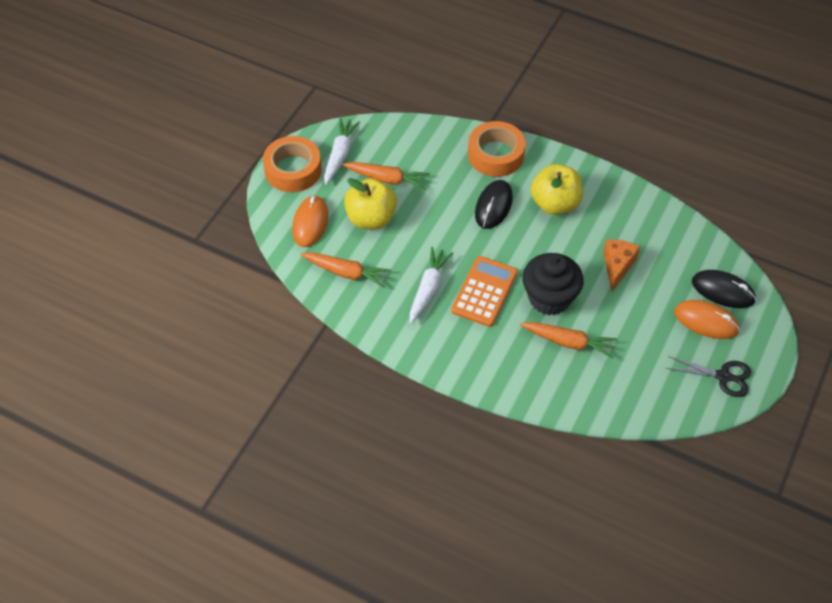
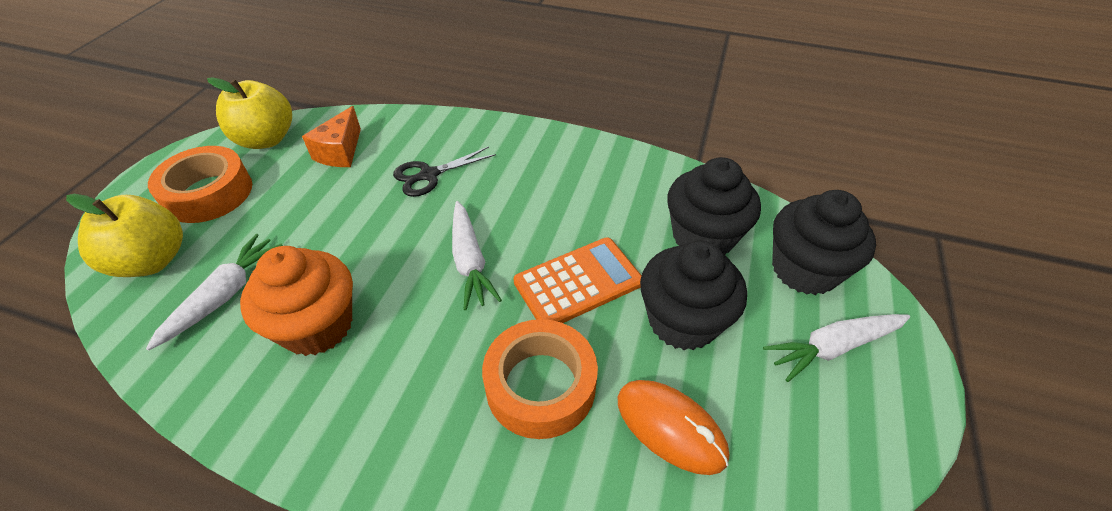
black cupcake: [522,253,584,315] = 1 -> [640,241,747,350] [667,157,761,255] [772,190,876,295] = 3
black mouse: [475,180,513,229] [692,270,756,308] = 2 -> none = 0
orange carrot: [301,252,392,288] [343,162,430,190] [520,322,618,359] = 3 -> none = 0
orange cupcake: none = 0 -> [240,246,353,356] = 1
orange mouse: [292,195,328,247] [674,300,740,339] = 2 -> [618,380,729,475] = 1
white carrot: [324,118,360,184] [410,247,453,324] = 2 -> [146,234,283,351] [452,201,502,310] [763,314,910,382] = 3

